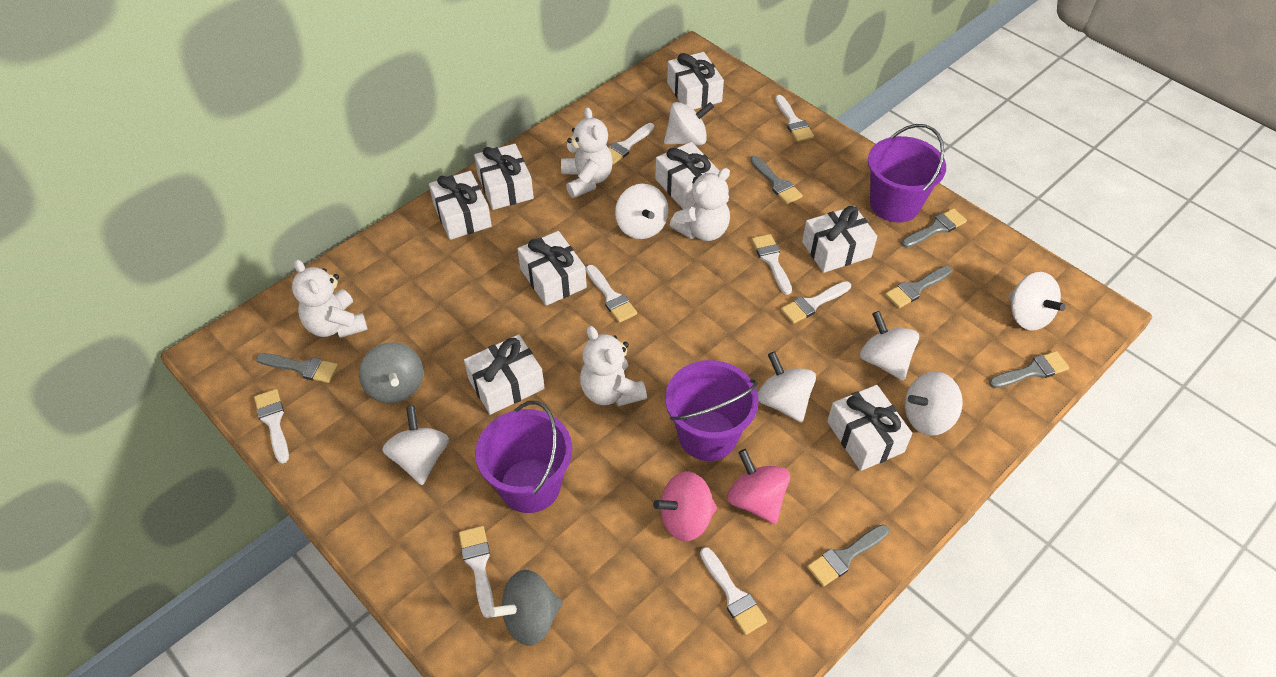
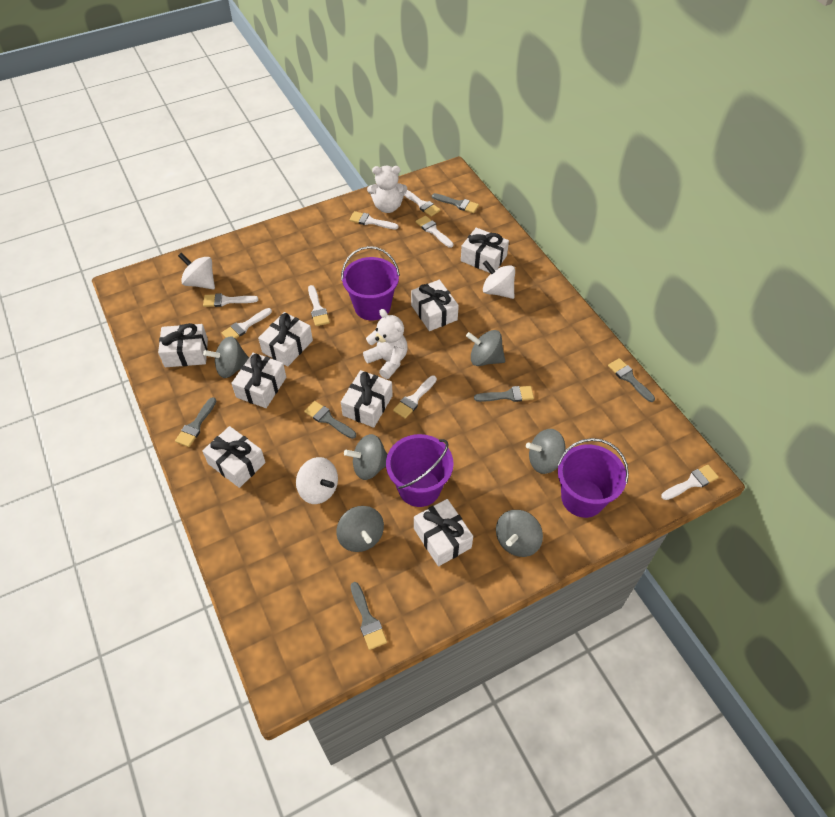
grey spinning top: [359,343,423,403] [489,570,563,646] = 2 -> [203,336,249,378] [336,506,384,552] [344,434,388,480] [466,330,505,366] [496,510,543,557] [526,429,566,474] = 6
pink spinning top: [653,471,717,541] [727,449,790,524] = 2 -> none = 0
white spinning top: [382,406,449,485] [615,184,669,239] [664,102,714,145] [758,351,816,423] [860,311,919,381] [905,371,963,436] [1009,272,1066,331] = 7 -> [178,253,215,289] [296,457,338,504] [483,260,515,299] = 3
white teddy bear: [292,259,368,338] [561,107,613,198] [580,326,647,407] [670,168,730,241] = 4 -> [363,309,408,379] [367,166,407,213] = 2

